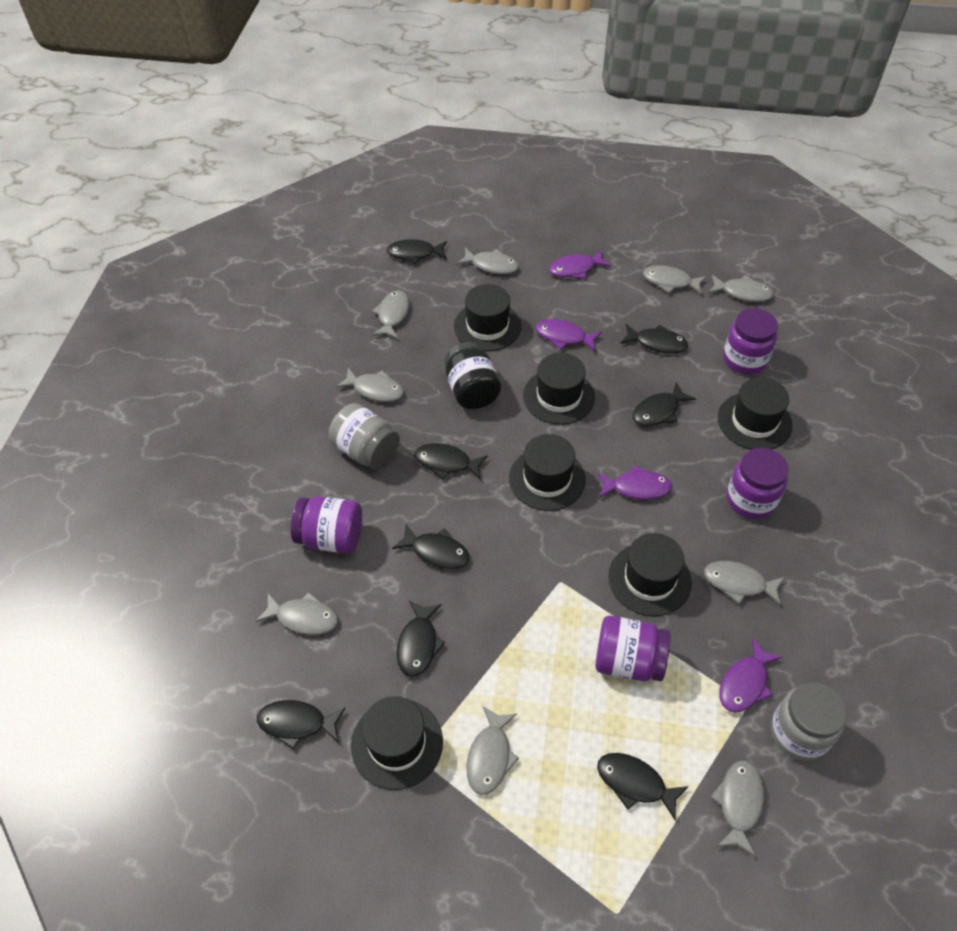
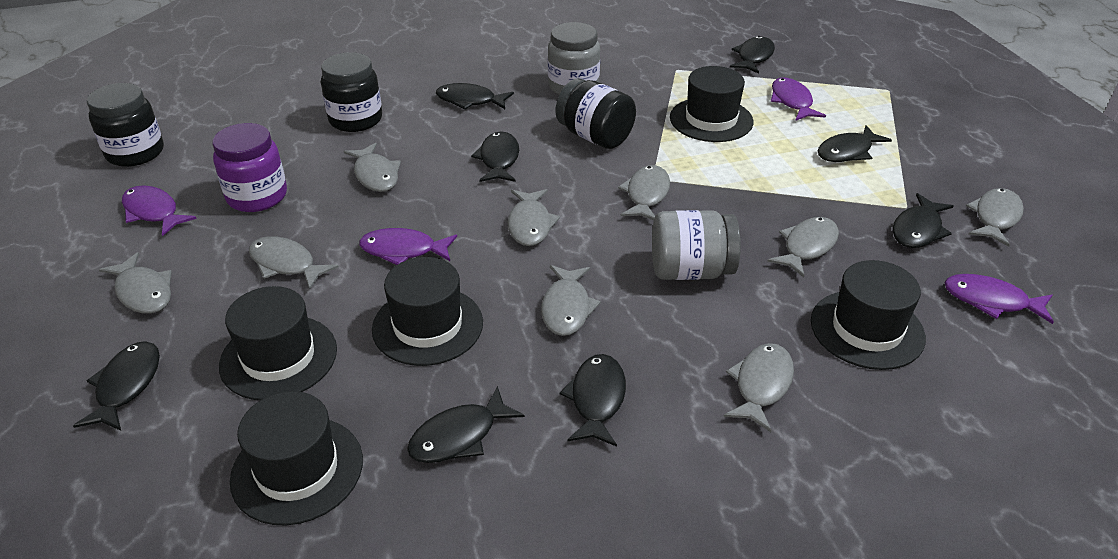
black hat: [351,696,443,790] [454,284,522,351] [509,434,586,511] [523,353,595,425] [608,533,692,616] [718,377,793,450] = 6 -> [219,286,337,400] [230,391,363,525] [372,257,483,366] [670,66,754,142] [811,260,926,370] = 5
black jar: [445,342,501,409] = 1 -> [87,83,164,167] [321,52,382,132] [556,78,636,149] = 3
purple jar: [291,496,362,554] [595,616,671,681] [723,308,778,374] [727,448,789,519] = 4 -> [212,123,287,212] = 1

